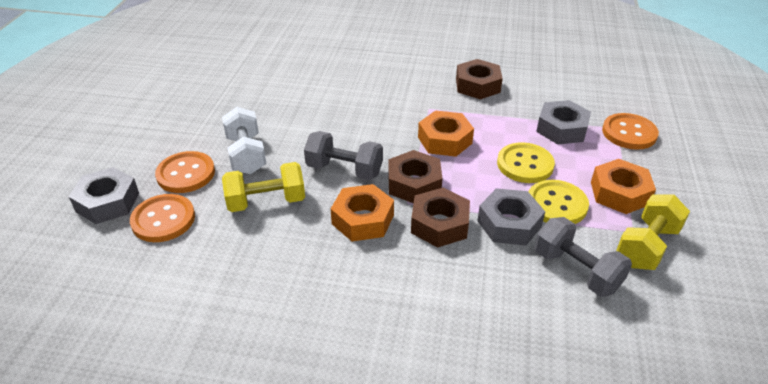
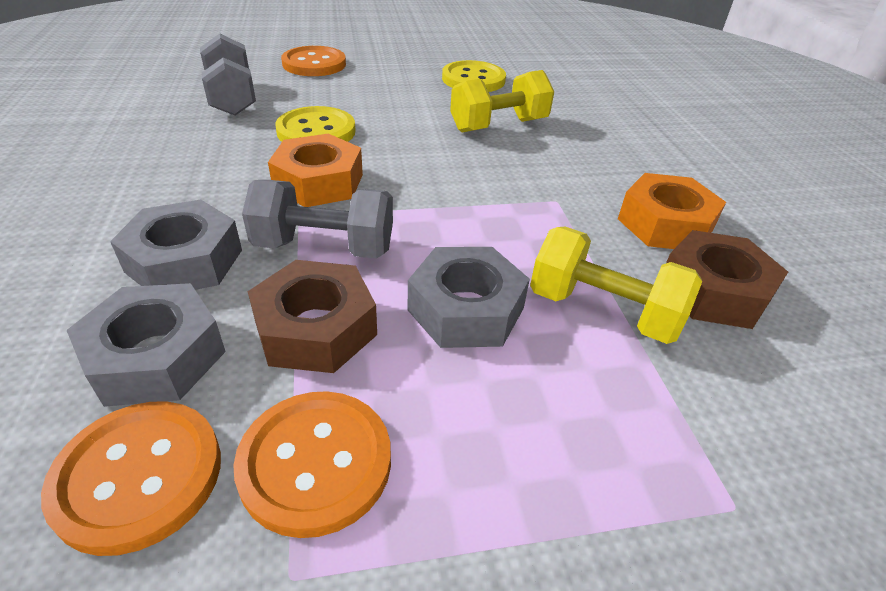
brown nut: [388,150,442,203] [411,188,470,248] [456,59,503,99] = 3 -> [248,260,377,373] [666,230,788,329] = 2
orange nut: [331,184,394,242] [418,110,474,157] [591,159,656,214] = 3 -> [268,134,363,207] [618,173,726,249] = 2
white dumbbell: [222,107,266,174] = 1 -> none = 0

